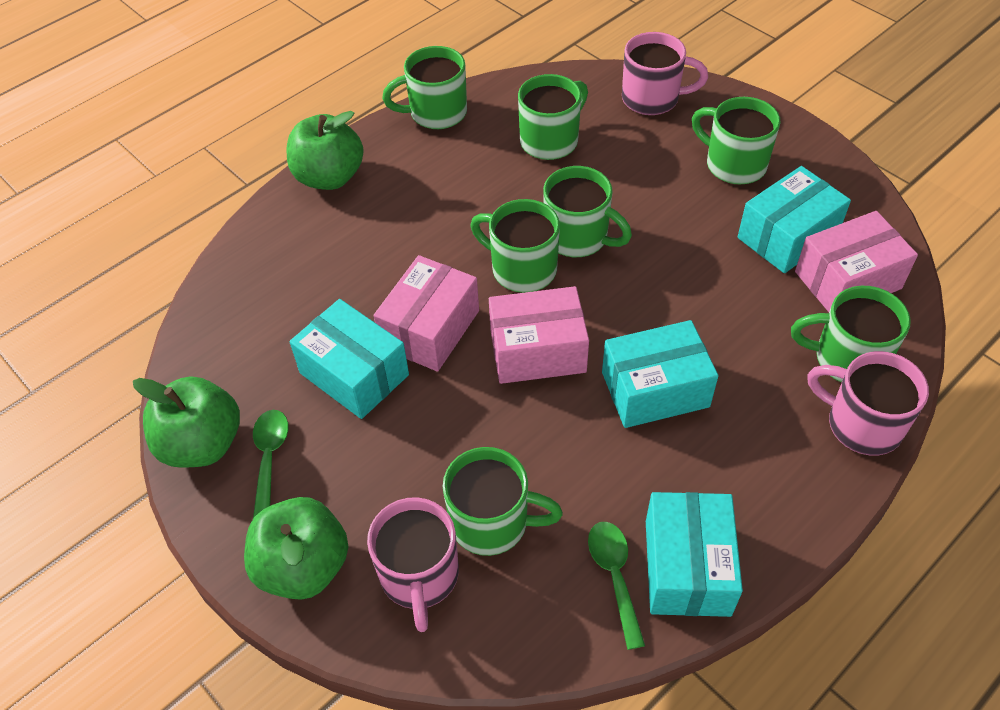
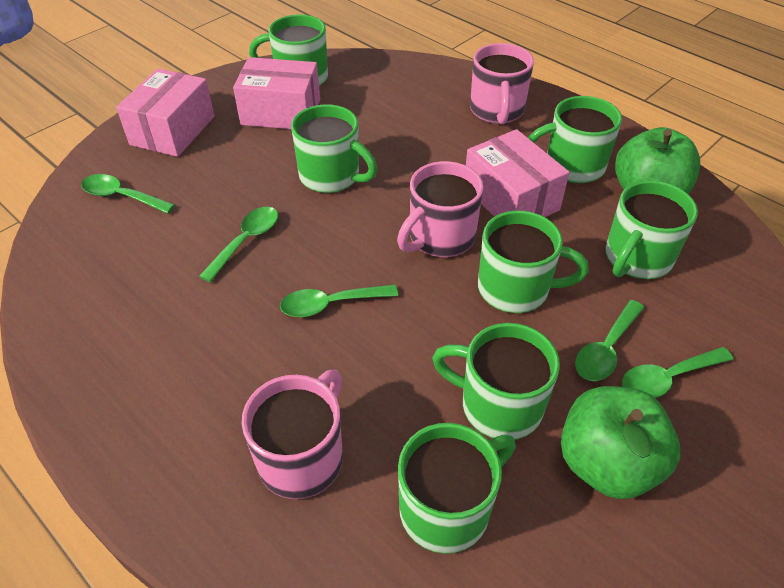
green apple: [133,376,240,468] [244,497,349,600] [287,111,364,190] = 3 -> [561,386,680,499] [615,127,700,194] = 2
green spoon: [253,410,289,518] [588,522,645,650] = 2 -> [81,174,175,214] [199,207,278,282] [280,285,398,317] [575,300,645,381] [622,347,733,398] = 5
turquoise box: [289,299,409,419] [602,320,718,428] [646,492,743,617] [738,166,851,273] = 4 -> none = 0

